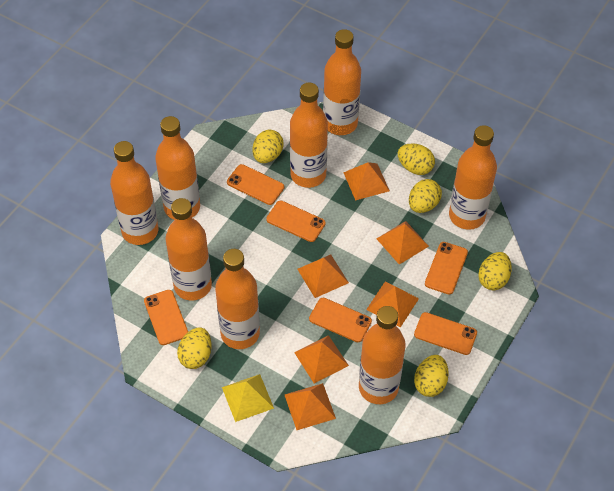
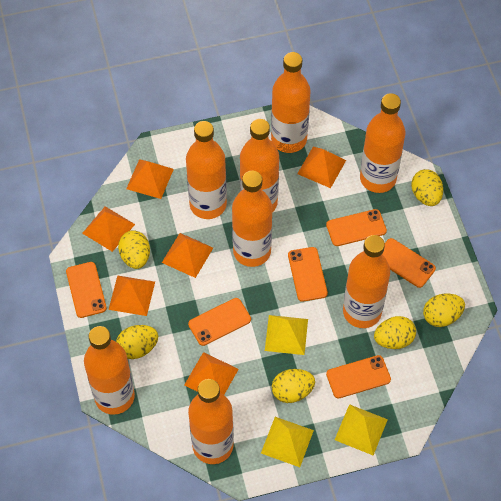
yellow pyramid: [222,374,274,422] = 1 -> [261,417,314,467] [265,315,308,355] [335,404,388,455] = 3

